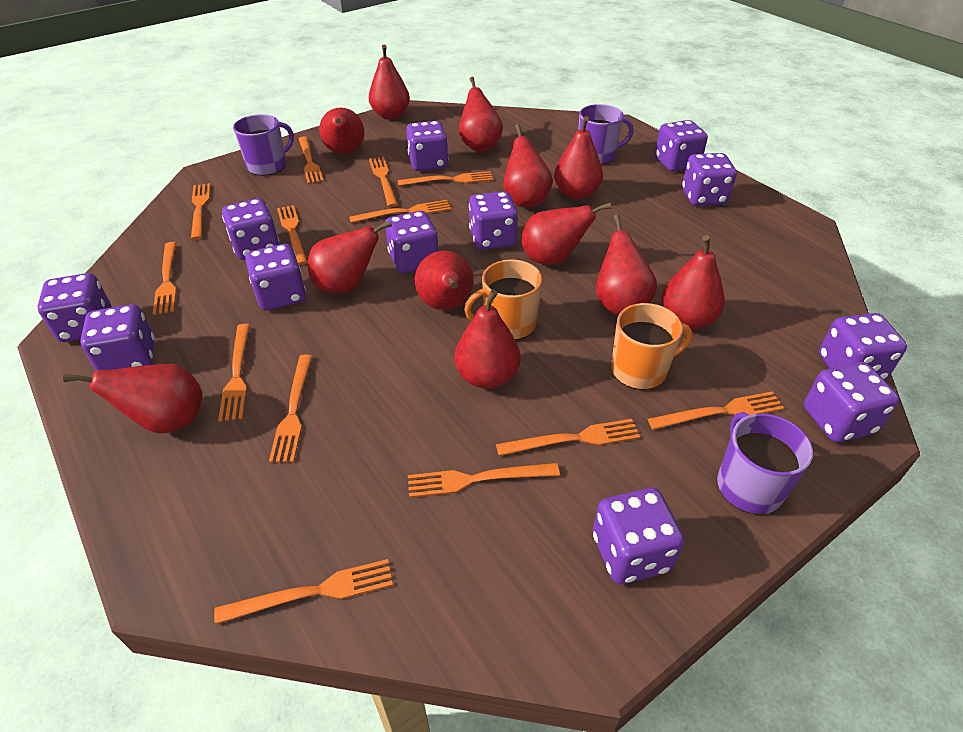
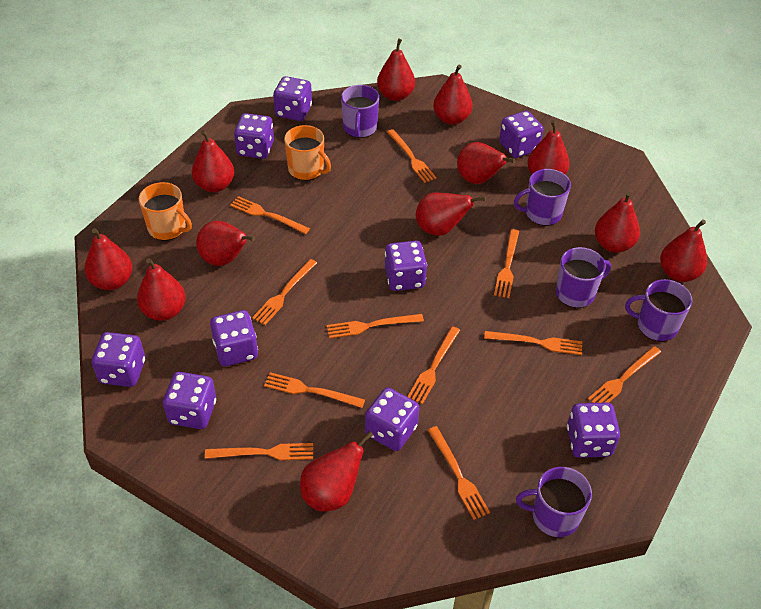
orange fork: [153,242,176,315] [191,183,210,240] [214,559,393,625] [218,324,250,422] [269,355,312,463] [277,205,307,265] [299,136,324,184] [349,200,451,223] [369,157,398,207] [398,171,493,186] [408,463,560,498] [496,419,640,456] [648,392,784,430] = 13 -> [205,443,313,460] [230,196,310,234] [252,259,317,325] [264,372,365,408] [327,314,424,339] [387,129,437,183] [407,326,460,404] [428,426,490,520] [484,331,582,355] [494,229,519,298] [588,346,661,403] = 11
purple dice: [37,273,111,342] [80,304,155,371] [222,198,279,260] [245,244,306,310] [385,211,439,273] [406,121,449,171] [469,191,518,250] [593,488,684,584] [655,120,708,172] [682,153,737,206] [804,362,899,442] [819,313,907,380] = 12 -> [92,332,145,387] [163,372,216,429] [210,310,258,366] [234,113,274,159] [273,76,312,121] [365,388,419,451] [385,241,427,291] [499,111,543,158] [567,402,620,458] = 9
purple mug: [233,114,294,176] [579,104,634,165] [717,412,813,514] = 3 -> [341,85,379,138] [514,169,571,226] [516,467,592,537] [556,247,611,308] [625,279,692,342] = 5

